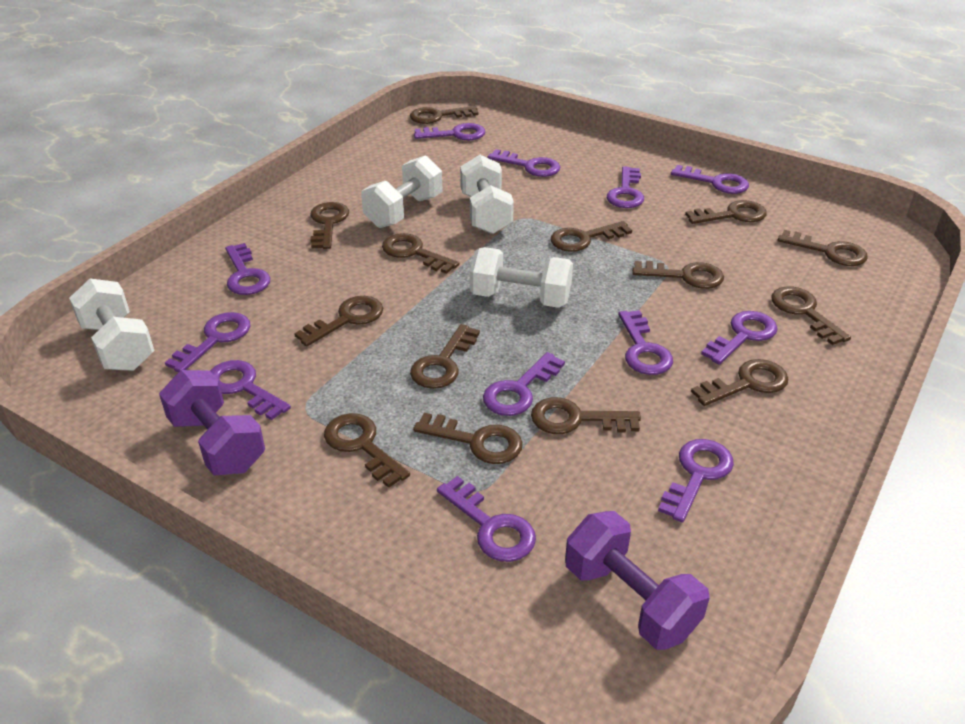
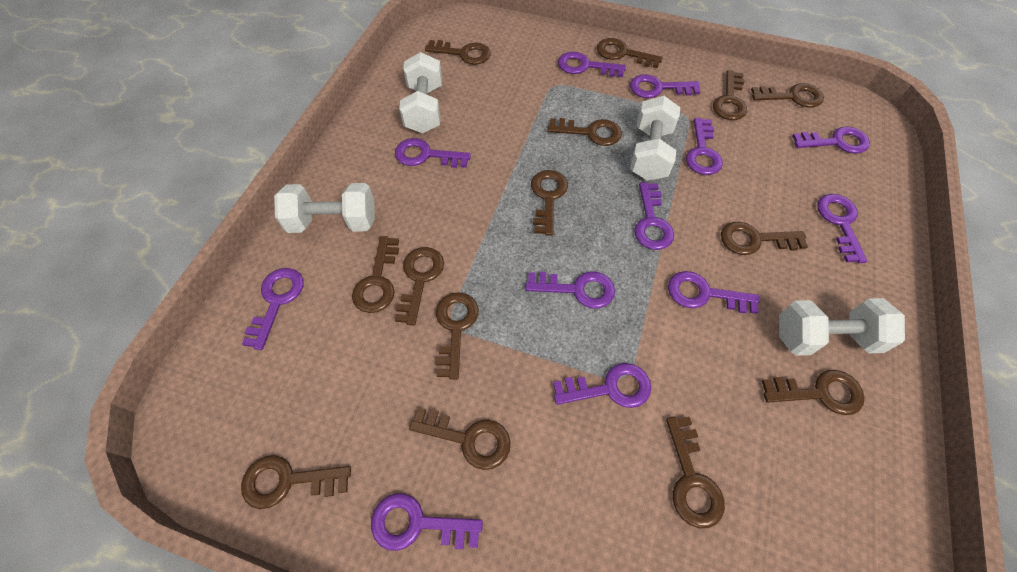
purple dumbbell: [159,370,265,475] [565,511,710,650] = 2 -> none = 0

